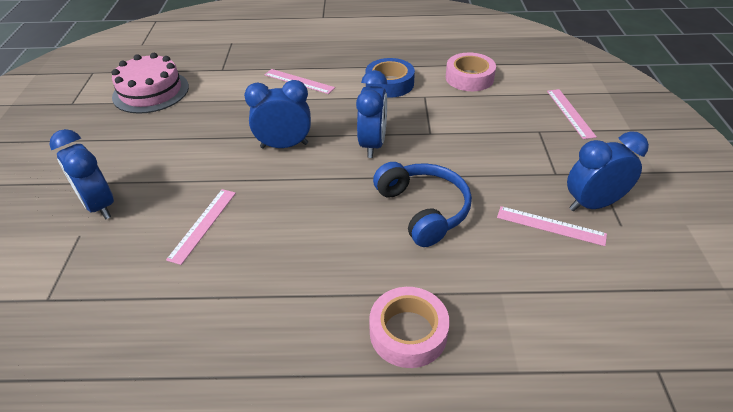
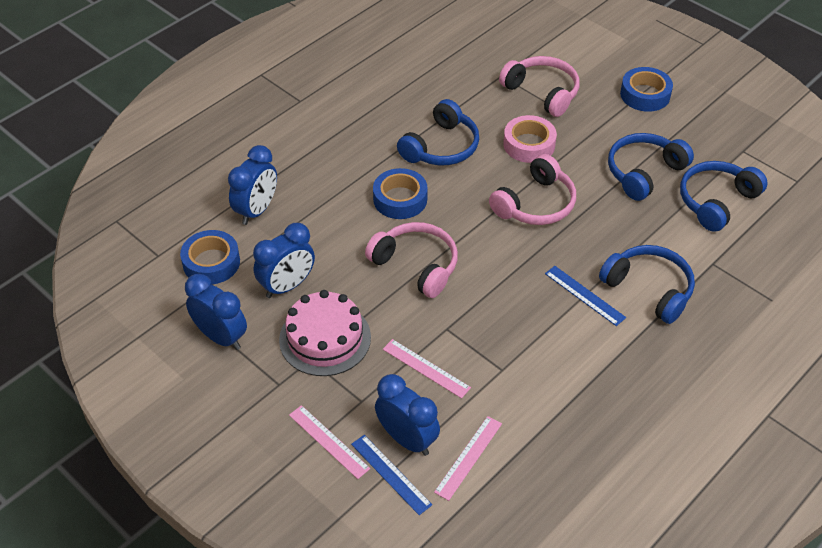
blue headphones: [373,162,472,247] = 1 -> [397,99,479,165] [599,245,695,324] [608,133,694,201] [680,161,768,232] = 4
blue ruler: none = 0 -> [351,435,432,515] [545,266,626,326] = 2
blue tape: [365,58,415,98] = 1 -> [180,230,240,285] [373,168,428,219] [620,67,673,112] = 3
pink headphones: none = 0 -> [365,222,458,298] [489,154,576,225] [499,56,580,117] = 3
pink ruler: [166,189,236,265] [264,69,335,94] [497,206,607,246] [547,89,597,139] = 4 -> [289,405,370,479] [383,339,471,399] [434,416,502,501] = 3
pink tape: [369,287,450,368] [446,53,496,91] = 2 -> [503,115,557,163] = 1

